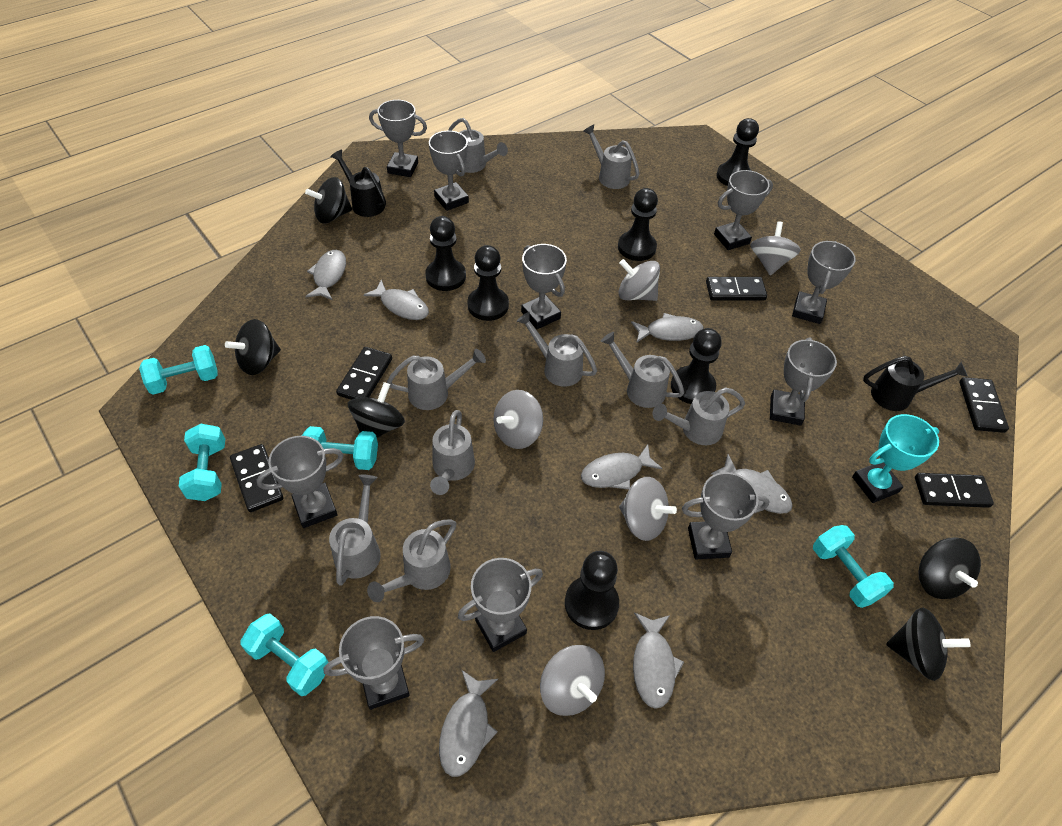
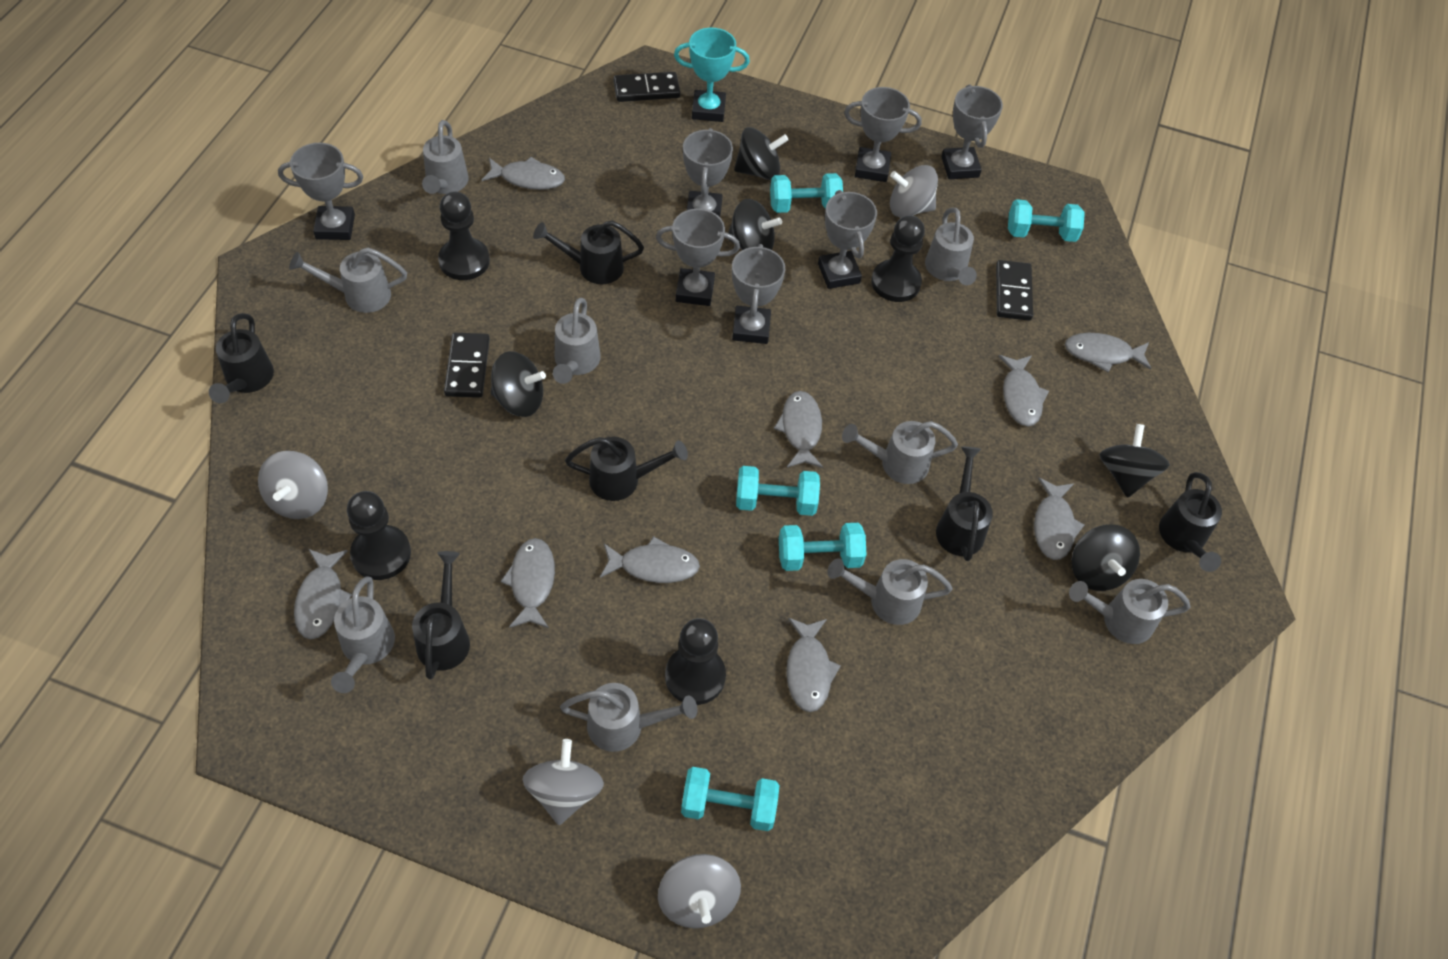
black domino: [230,444,284,512] [336,347,392,400] [706,277,767,301] [915,473,994,508] [959,377,1009,433] = 5 -> [444,333,490,398] [614,72,680,102] [996,260,1033,321] = 3
black pawn: [425,216,466,291] [467,245,509,321] [565,551,619,630] [618,188,658,261] [671,328,722,404] [716,118,759,186] = 6 -> [347,491,411,580] [438,191,490,280] [665,618,726,705] [871,215,925,302] = 4
black watering can: [330,150,386,217] [863,356,968,411] = 2 -> [209,313,274,403] [412,551,470,680] [533,221,644,284] [565,436,688,501] [936,446,993,561] [1159,472,1222,572] = 6
grey fish: [305,250,346,300] [364,280,429,320] [439,670,498,777] [581,445,662,490] [631,313,704,343] [633,613,684,709] [711,454,793,514] = 7 -> [294,549,352,639] [482,157,565,190] [500,538,555,628] [600,536,700,583] [774,391,823,468] [786,618,841,712] [999,355,1049,426] [1034,477,1084,560] [1065,333,1151,372] = 9
grey spinning top: [493,390,543,449] [540,645,605,716] [618,259,660,301] [619,477,677,541] [750,221,801,275] = 5 -> [258,451,328,519] [523,739,604,825] [658,854,741,928] [890,165,938,218] = 4
grey trophy: [257,436,344,528] [324,616,424,710] [369,100,427,177] [429,131,469,211] [458,558,543,652] [521,244,567,329] [682,472,770,559] [714,170,773,250] [770,337,837,426] [792,241,856,324] = 10 -> [278,143,363,240] [656,209,740,306] [683,128,733,217] [732,244,785,344] [818,190,877,289] [844,87,922,182] [941,85,1003,179] = 7

